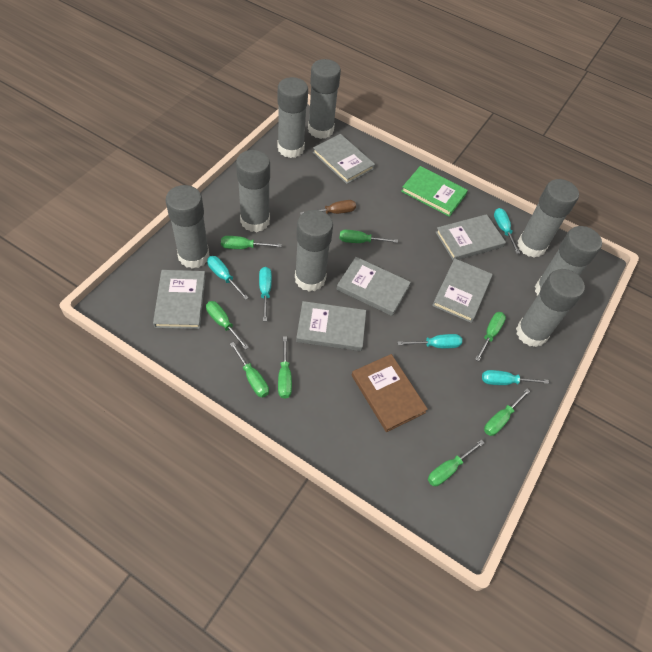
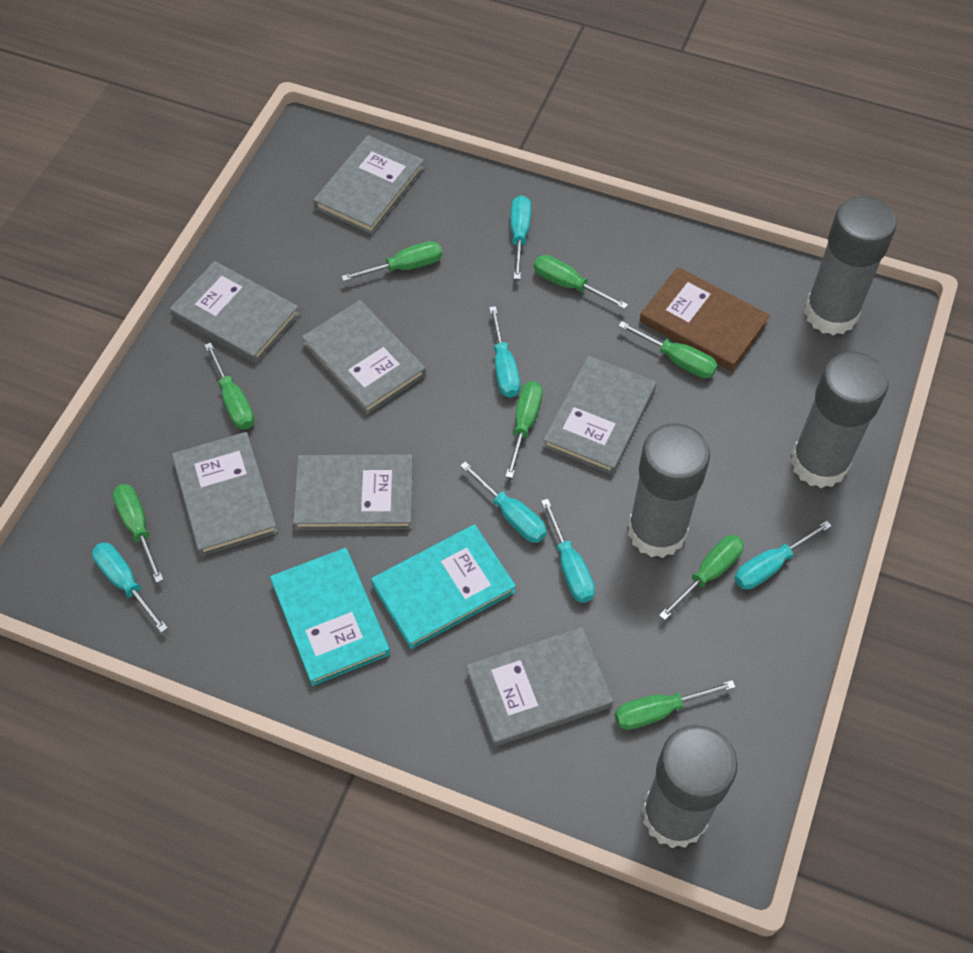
brown screwdriver: [300,200,356,215] = 1 -> none = 0
green book: [401,166,468,217] = 1 -> none = 0
grey book: [153,270,206,329] [296,301,366,351] [313,134,375,184] [337,257,411,316] [432,258,493,323] [436,214,506,260] = 6 -> [170,261,300,363] [172,432,278,556] [293,454,413,530] [302,300,426,414] [313,135,425,235] [466,627,614,747] [543,356,656,475] = 7
grey glue stick: [165,185,210,269] [236,150,270,232] [278,77,308,158] [295,210,333,291] [308,59,341,139] [516,269,585,347] [517,179,579,257] [535,226,602,296] = 8 -> [628,423,710,558] [642,725,738,848] [791,352,889,488] [804,196,897,335] = 4
turquoise book: none = 0 -> [270,548,390,686] [371,524,516,649] = 2
turquoise screwdriver: [207,256,249,300] [259,267,272,321] [398,334,462,348] [482,370,549,385] [494,208,520,254] = 5 -> [92,542,168,633] [460,461,547,543] [489,306,520,398] [511,195,531,279] [541,499,595,603] [734,521,832,590] = 6

